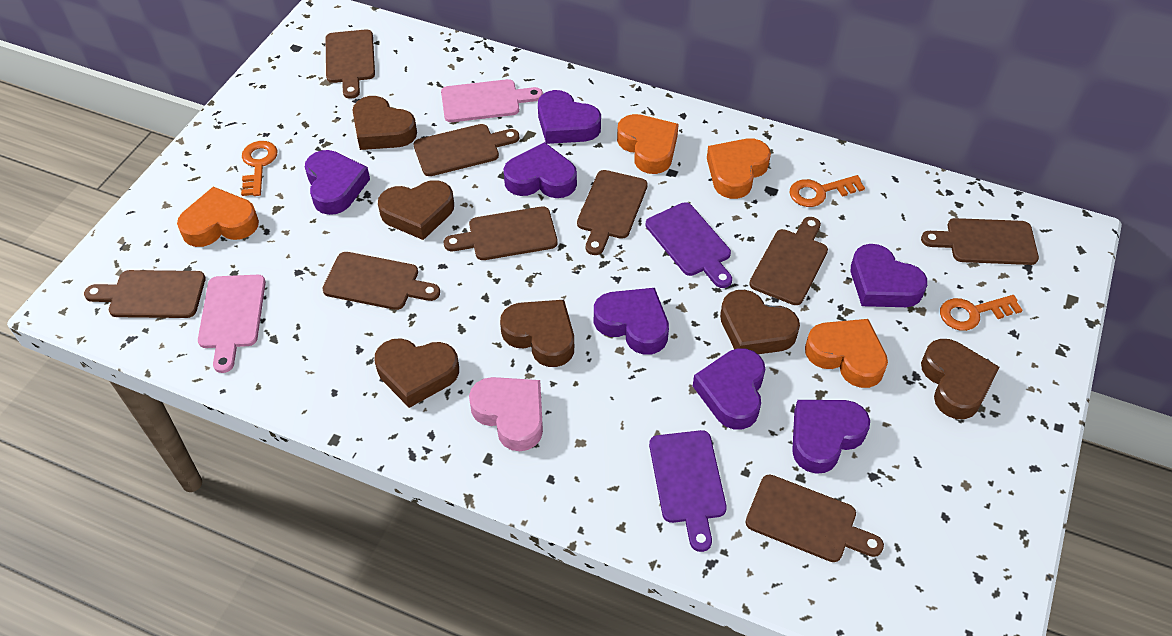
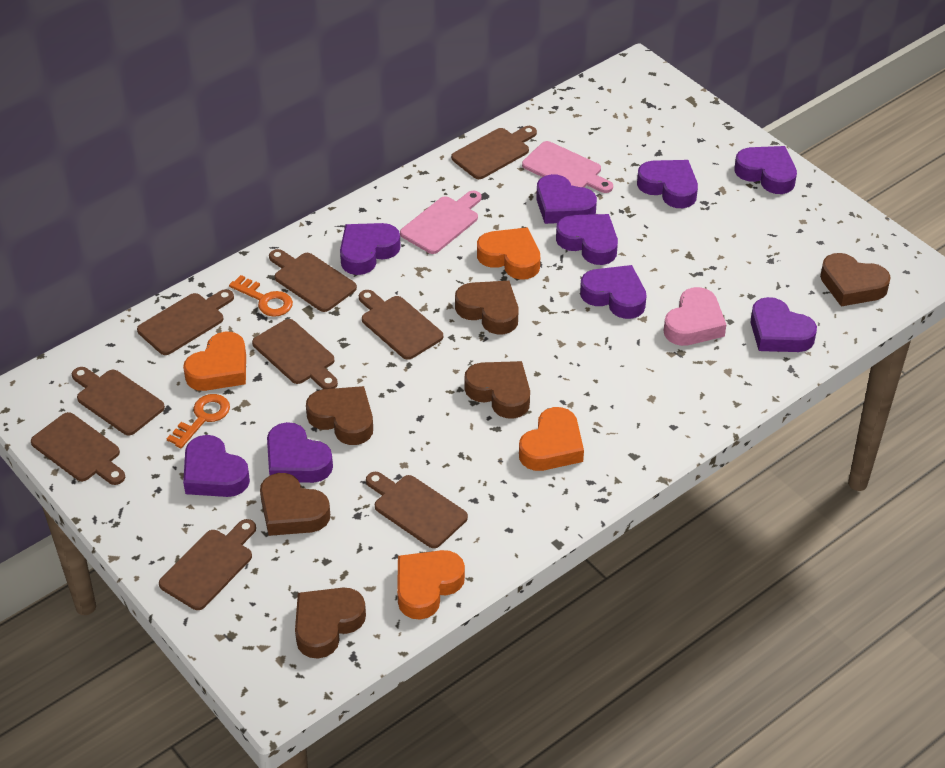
orange key: [241,141,277,196] [790,175,865,207] [940,295,1023,331] = 3 -> [167,394,230,448] [229,275,293,317] = 2
purple cutting board: [646,202,732,288] [649,430,727,552] = 2 -> none = 0
purple heart: [305,150,370,215] [503,142,577,198] [538,90,601,144] [594,288,669,355] [693,348,765,430] [792,400,870,474] [851,244,927,307] = 7 -> [183,435,250,497] [267,422,333,483] [340,223,401,275] [536,174,597,224] [556,214,618,265] [580,265,647,319] [637,160,698,208] [734,146,797,194] [751,297,817,352] = 9

